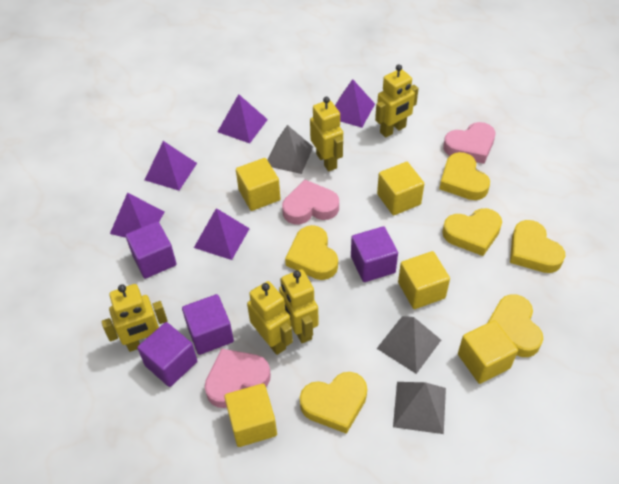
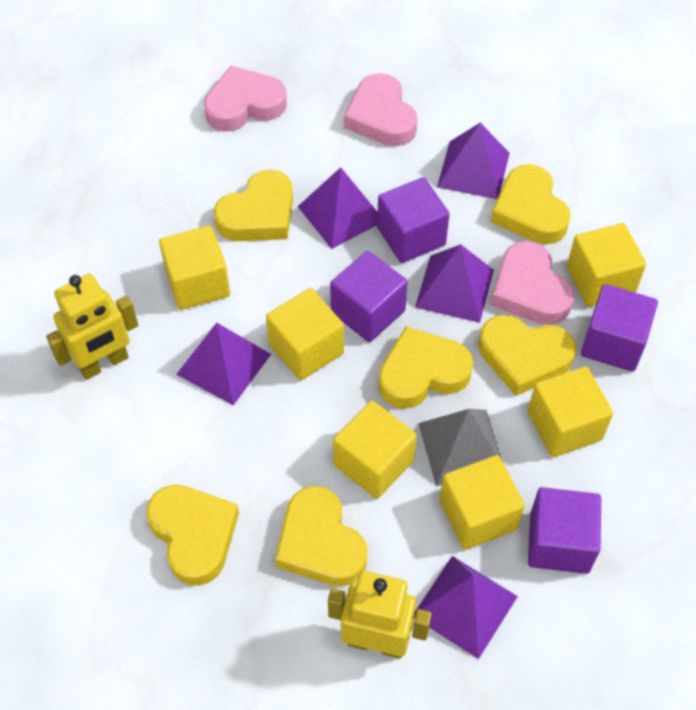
grey pyramid: [268,125,313,174] [377,316,441,374] [393,382,446,434] = 3 -> [418,409,503,486] = 1
yellow cube: [224,383,277,447] [236,158,281,211] [377,162,424,215] [398,251,450,309] [458,320,518,384] = 5 -> [159,225,230,310] [266,288,344,380] [333,401,417,499] [440,455,525,550] [528,366,613,457] [567,223,646,307] = 6
yellow robot: [102,284,168,352] [247,281,293,355] [279,269,319,343] [310,97,343,171] [375,64,419,138] = 5 -> [46,274,138,380] [328,571,432,659] = 2

